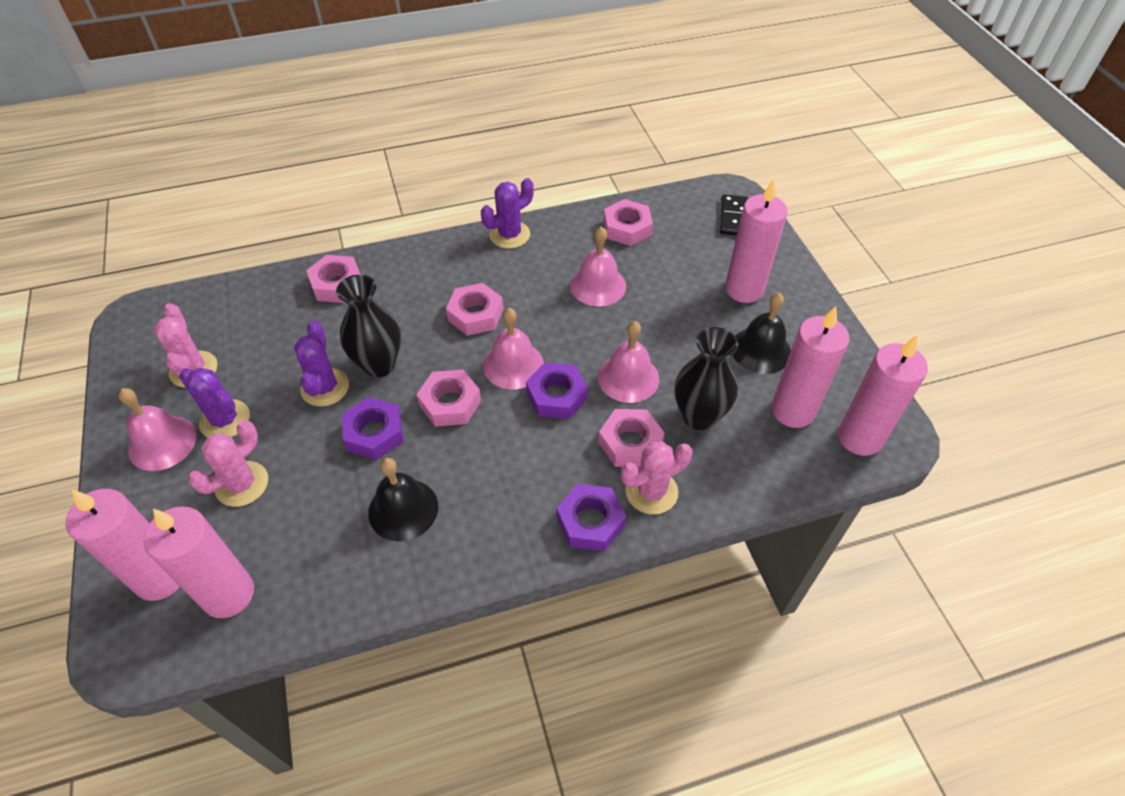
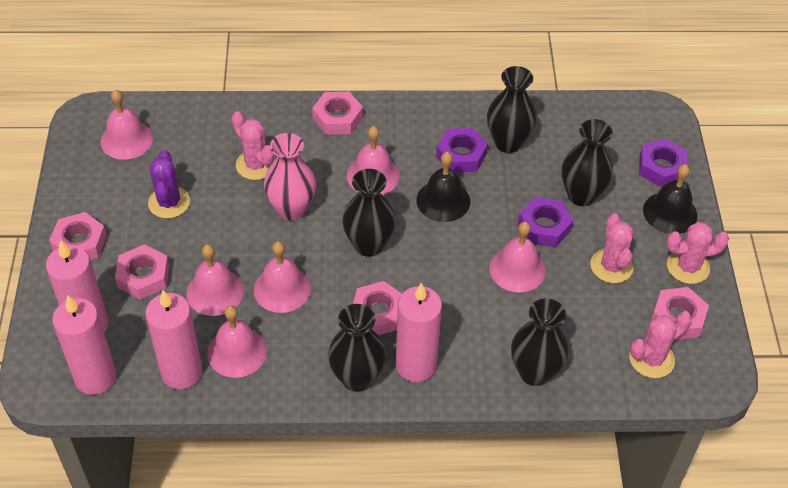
black domino: [720,194,749,236] = 1 -> none = 0
black vase: [336,275,401,377] [674,327,739,430] = 2 -> [328,304,386,392] [342,169,396,257] [487,66,537,153] [511,298,569,386] [562,119,613,206] = 5
pink bell: [118,388,197,471] [483,308,544,389] [570,227,626,307] [598,321,659,403] = 4 -> [101,90,153,160] [186,244,244,316] [207,306,267,378] [254,241,311,313] [347,126,400,195] [489,222,546,293] = 6
pink cactus: [154,303,218,388] [188,420,268,507] [621,441,693,515] = 3 -> [232,111,276,180] [590,213,634,283] [629,311,692,378] [666,222,729,284] = 4
pink candle: [65,489,180,601] [143,506,254,618] [725,179,788,303] [771,306,850,428] [838,334,928,456] = 5 -> [46,240,109,333] [52,295,116,395] [145,290,203,389] [396,283,442,382] = 4
pink vase: none = 0 -> [264,133,316,221] = 1
purple cactus: [179,368,250,437] [294,320,349,407] [481,178,534,249] = 3 -> [148,150,190,218] = 1

